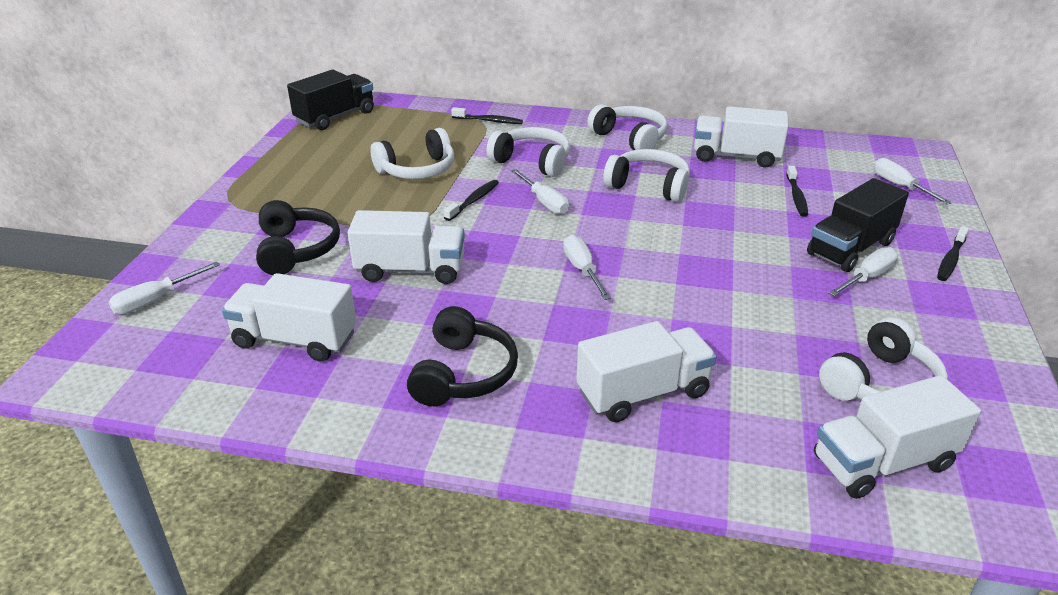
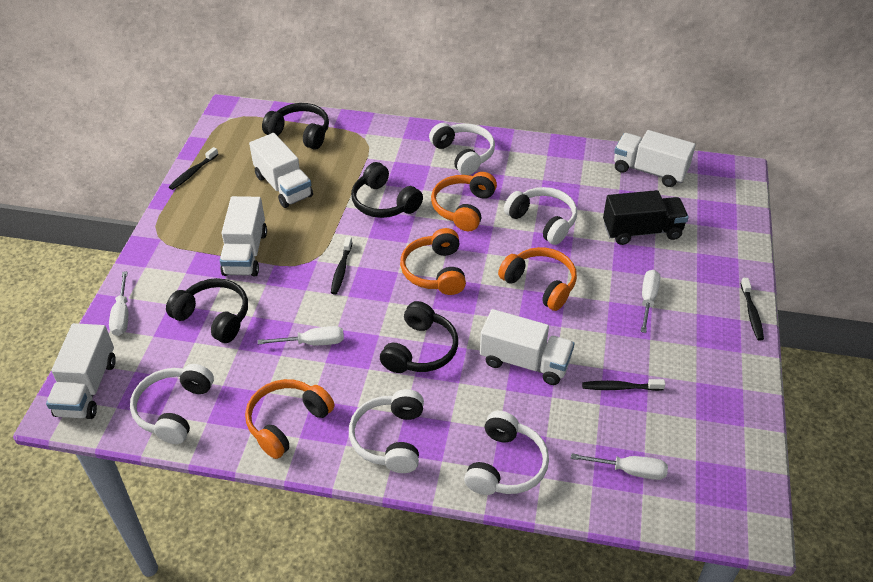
black headphones: [256,200,340,275] [407,306,518,406] = 2 -> [166,278,248,343] [262,103,329,149] [351,162,423,218] [380,301,458,373] = 4
black truck: [287,70,374,130] [807,178,909,272] = 2 -> [603,190,689,245] = 1
orange headphones: none = 0 -> [245,379,335,459] [400,228,466,295] [431,172,497,231] [498,247,577,311] = 4
white screwdriver: [109,262,220,314] [511,169,569,214] [563,235,611,300] [829,247,898,296] [874,158,952,205] = 5 -> [109,271,128,336] [258,326,344,345] [571,453,668,480] [641,270,660,333] = 4

